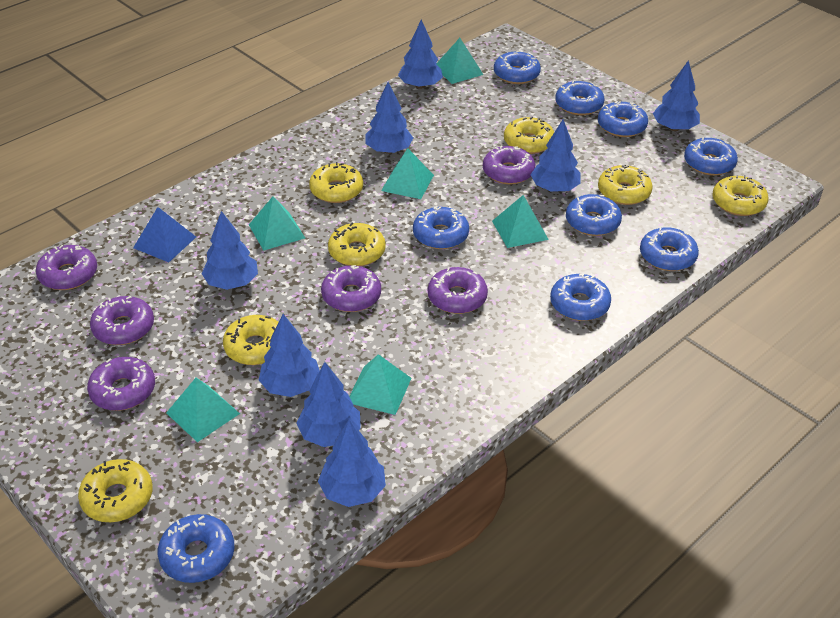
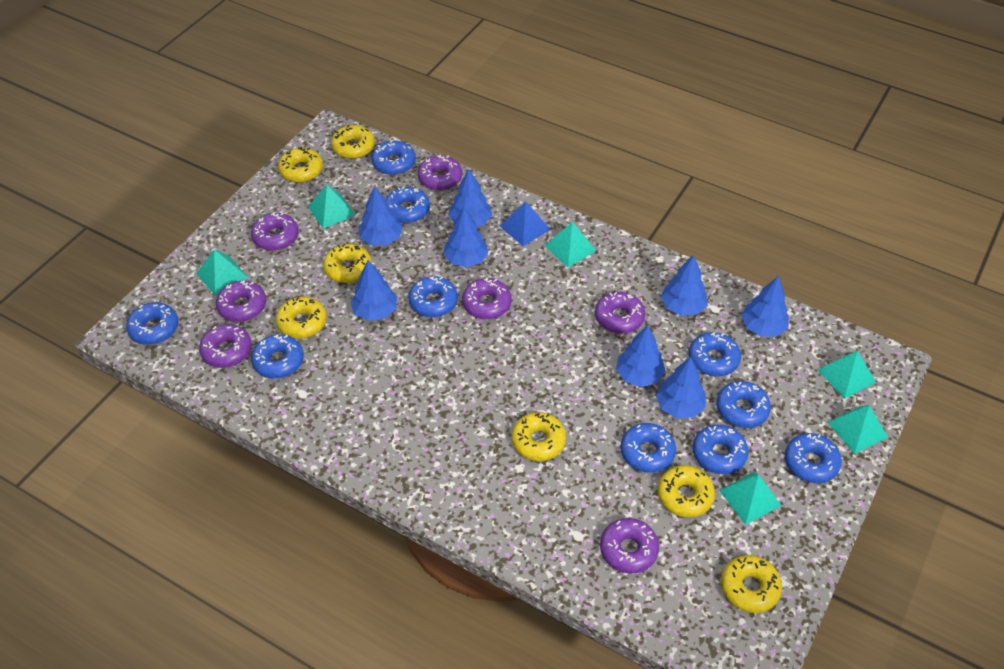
blue donut: [158,514,234,583] [413,206,469,249] [494,51,541,84] [550,273,611,321] [555,80,605,115] [566,194,622,236] [598,101,648,137] [640,227,699,271] [684,137,738,176] = 9 -> [126,302,178,345] [251,334,304,379] [371,140,416,175] [385,187,430,223] [408,276,458,318] [621,423,676,473] [689,332,741,376] [692,425,749,474] [716,381,771,428] [785,433,842,483] = 10
purple donut: [36,245,97,290] [87,357,155,411] [90,296,154,345] [321,265,381,312] [428,267,488,314] [483,146,535,185] = 6 -> [199,324,252,368] [216,281,266,322] [251,213,299,251] [418,155,462,191] [462,278,512,319] [595,292,645,334] [600,518,659,574] = 7

